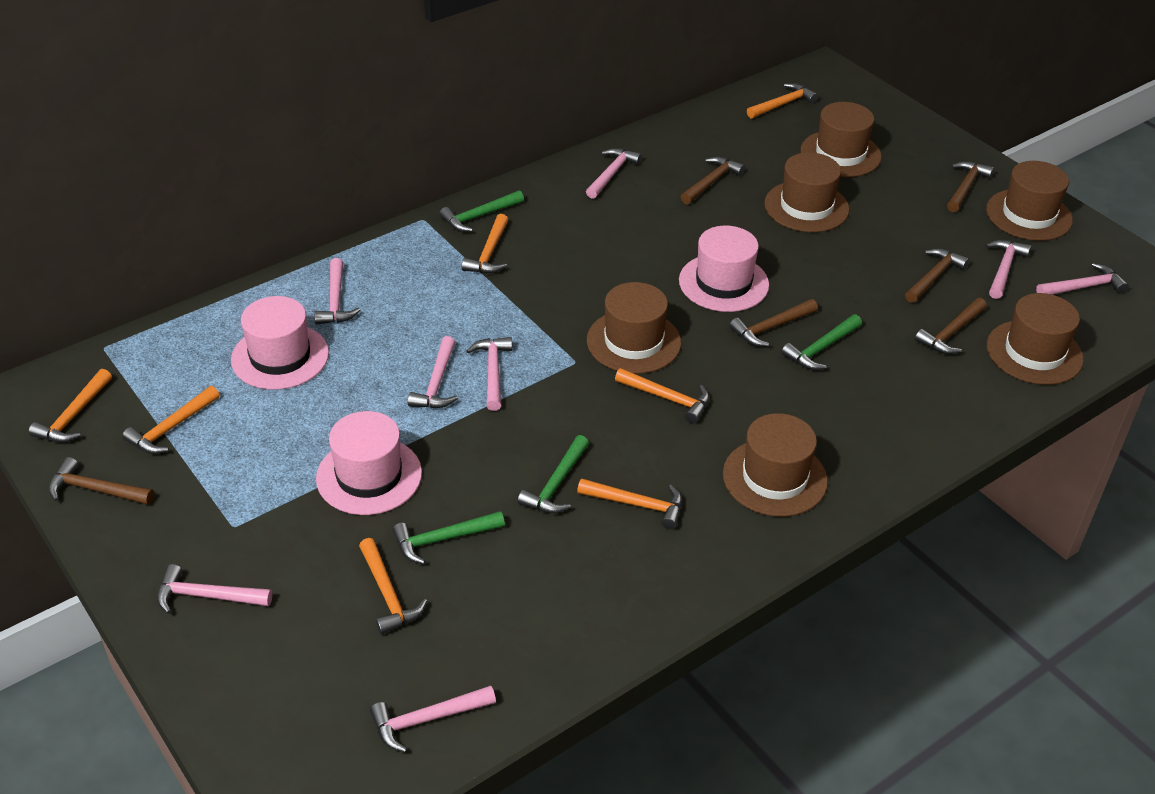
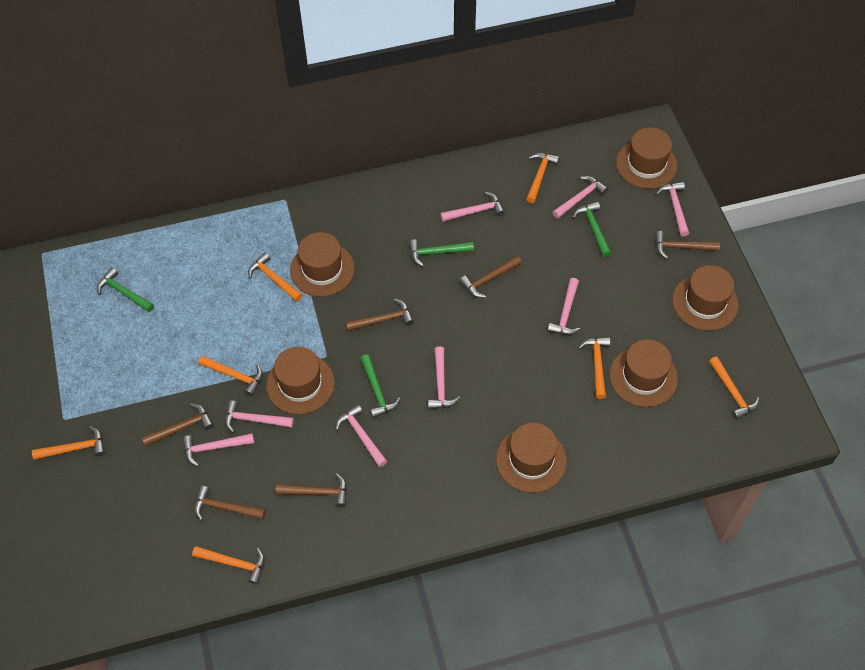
pink hat: [231,296,329,390] [316,411,422,515] [679,226,769,312] = 3 -> none = 0

